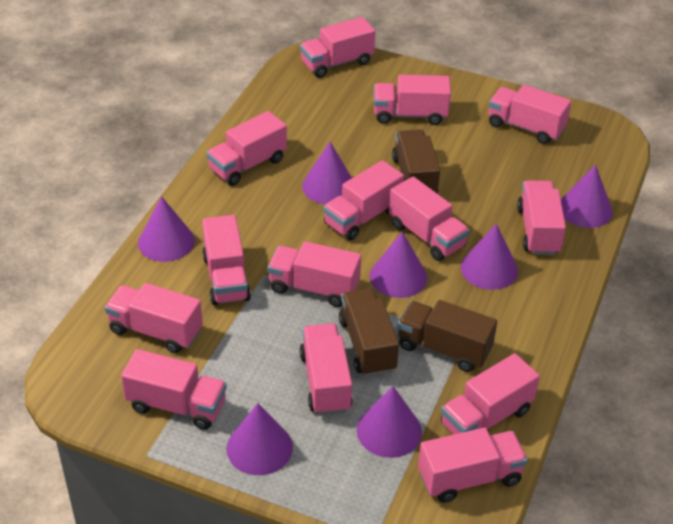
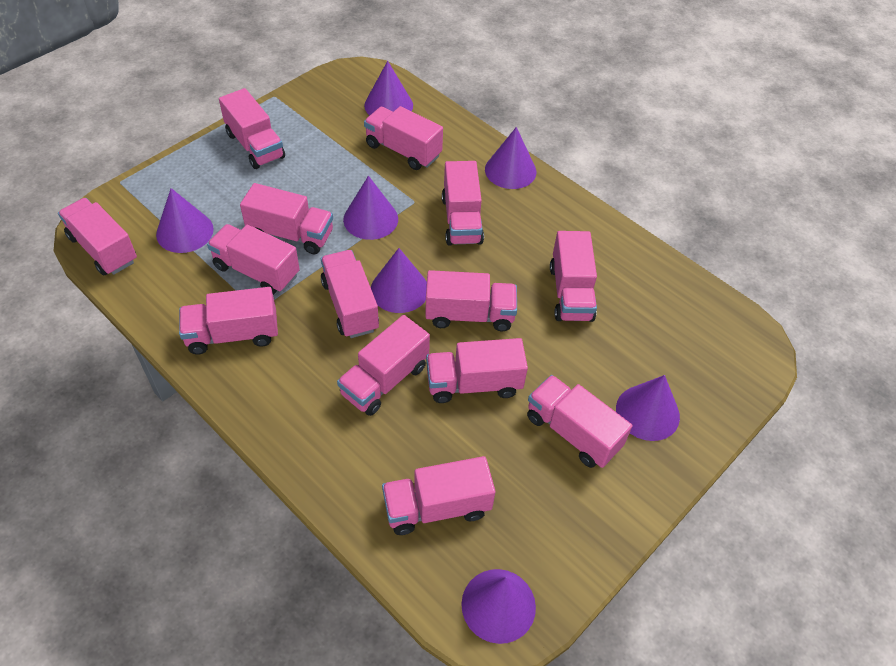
brown truck: [339,288,399,376] [392,129,440,194] [397,300,497,372] = 3 -> none = 0

